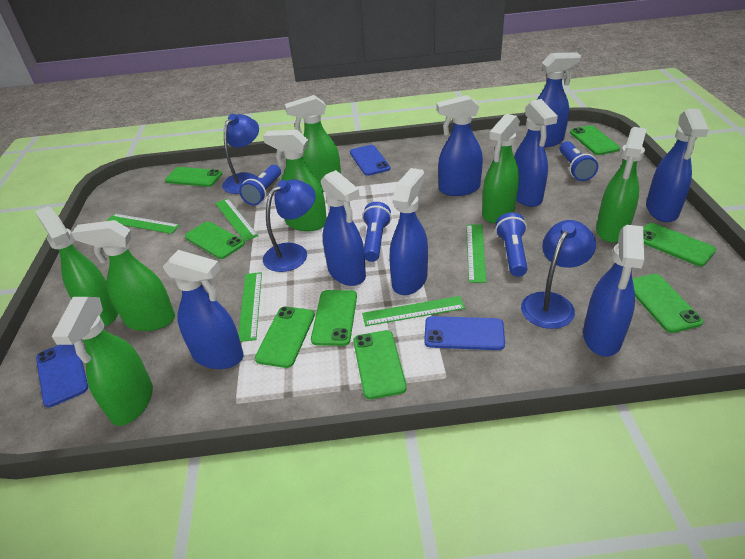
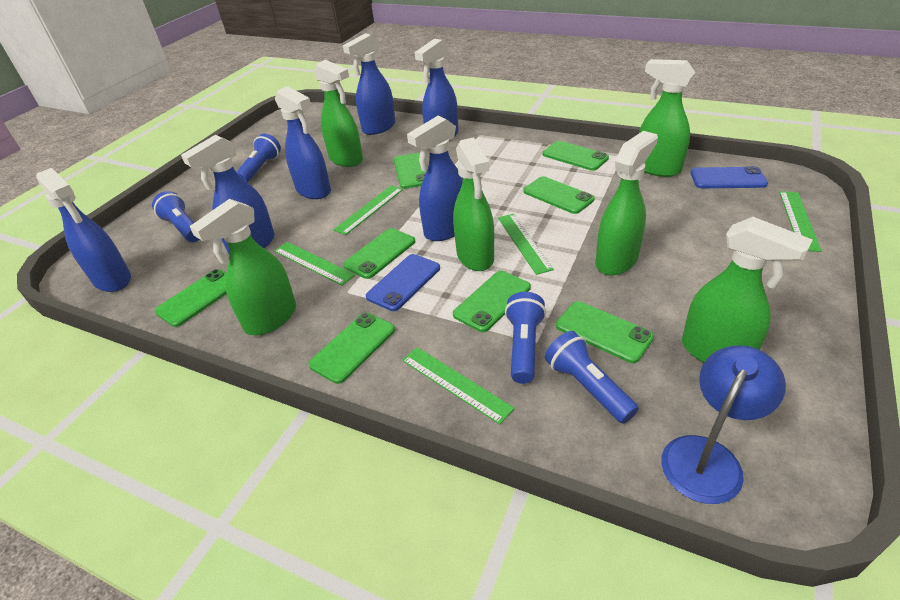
blue lamp: [222,114,259,194] [263,179,315,272] [521,220,596,329] = 3 -> [661,345,786,504] = 1
blue phone: [36,344,88,408] [350,145,390,176] [424,316,505,350] = 3 -> [366,254,440,311] [690,166,768,188] = 2
blue spray bottle: [163,250,244,369] [321,170,366,286] [389,168,428,295] [436,95,483,196] [514,99,558,207] [537,52,581,147] [583,225,644,357] [646,109,709,222] = 8 -> [36,168,131,292] [181,135,275,255] [275,86,331,199] [343,33,395,135] [407,116,463,241] [415,38,458,141] = 6
green spray bottle: [35,206,118,326] [52,297,153,426] [72,220,175,331] [263,130,327,231] [285,95,341,192] [482,114,520,223] [596,127,647,243] = 7 -> [190,199,296,335] [314,60,363,167] [453,137,494,271] [595,131,658,276] [639,59,696,177] [682,217,812,363] = 6

